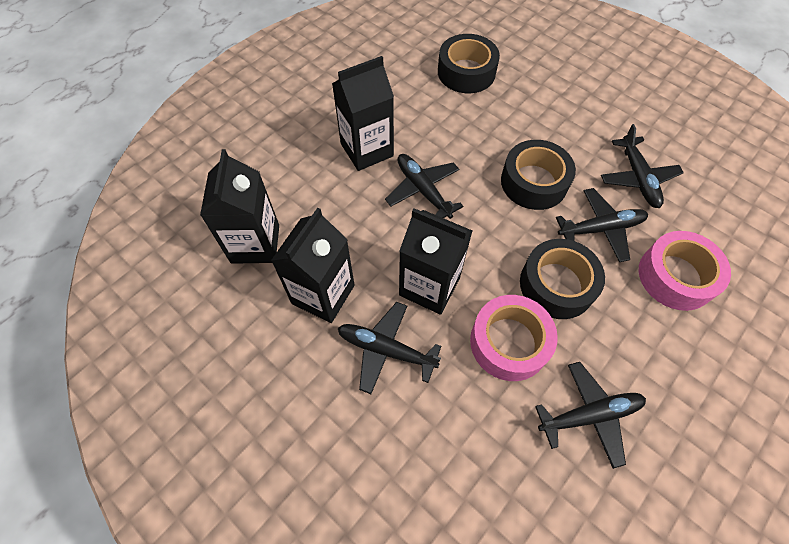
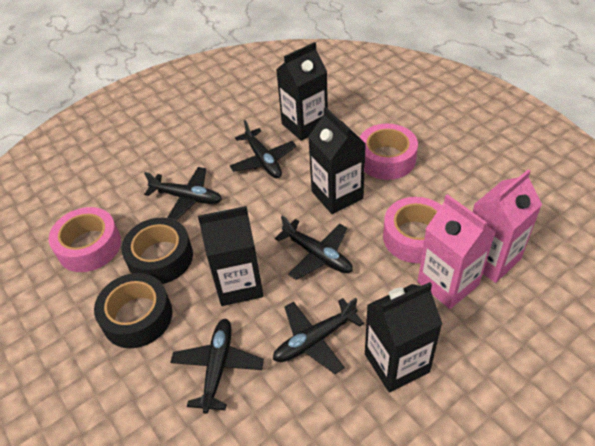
black tape: [438,34,500,93] [501,140,576,210] [520,239,605,319] = 3 -> [94,273,172,348] [121,218,193,284] = 2
pink carton: none = 0 -> [417,194,495,309] [473,170,542,283] = 2
pink tape: [470,295,558,381] [639,231,731,311] = 2 -> [49,207,121,272] [359,124,418,180] [383,197,442,263] = 3

